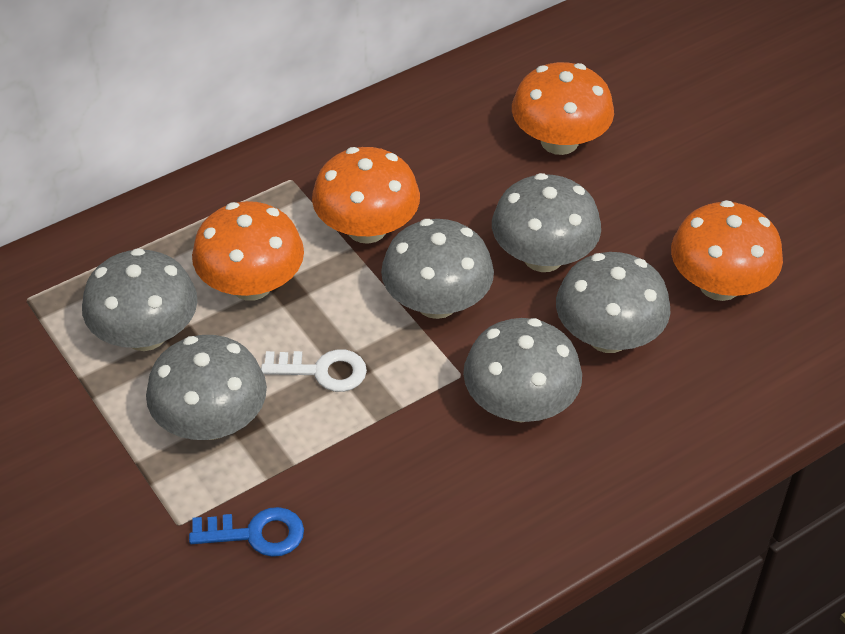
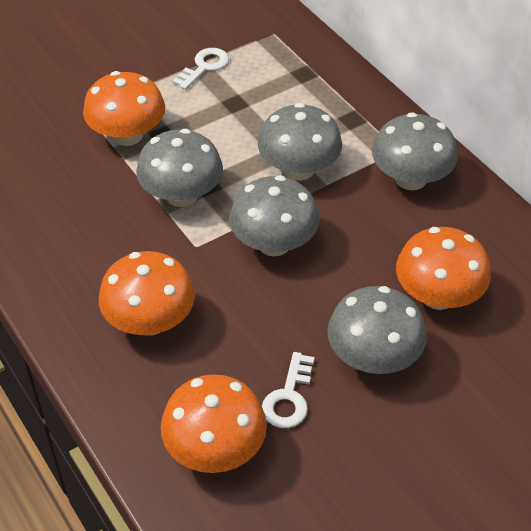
blue key: [189,507,304,557] = 1 -> none = 0
grey mushroom: [82,248,197,351] [146,335,267,440] [381,219,494,319] [463,318,582,422] [492,173,601,272] [556,252,670,353] = 6 -> [136,129,223,207] [229,175,320,256] [258,103,342,180] [327,286,427,374] [372,112,458,190] = 5
white key: [261,349,367,392] = 1 -> [172,48,229,90] [262,352,315,428] = 2

